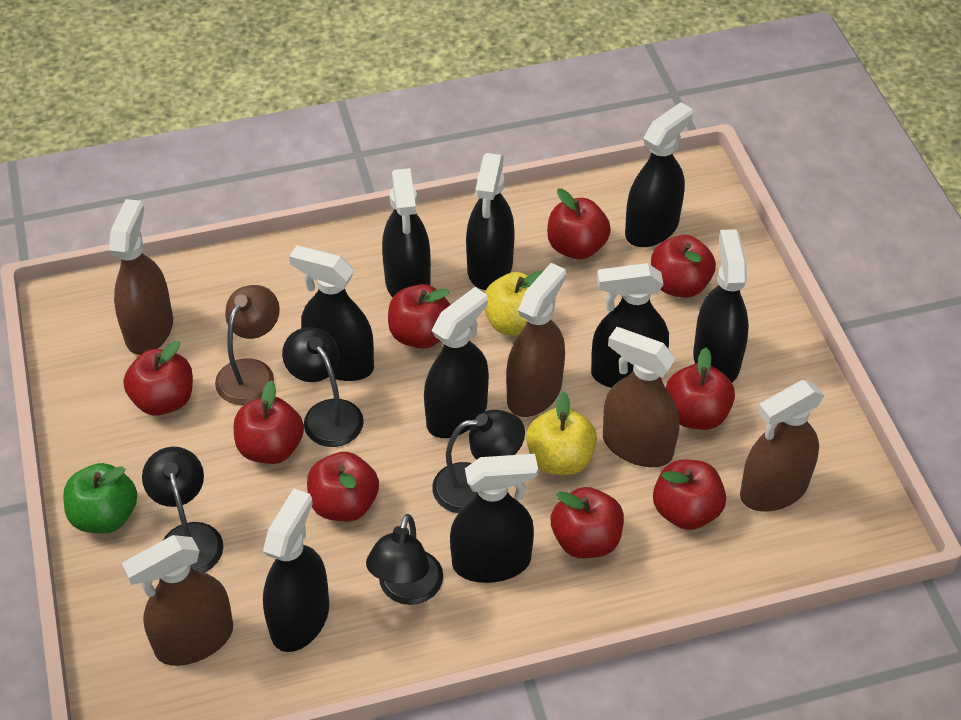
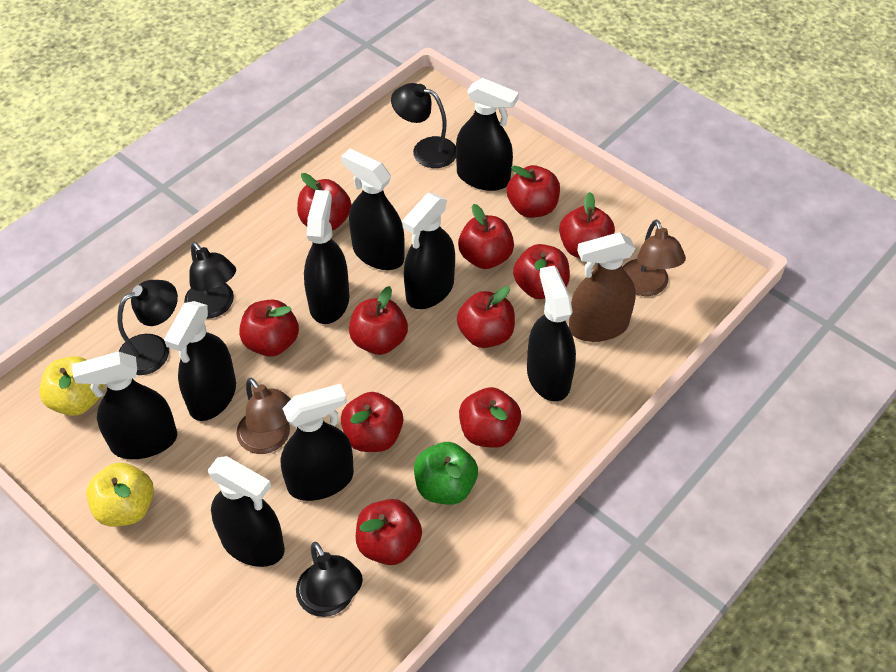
brown lamp: [215,285,280,405] = 1 -> [236,378,291,454] [623,220,686,296] = 2
brown spray bottle: [109,199,173,355] [122,535,233,666] [506,263,566,417] [603,327,679,467] [740,380,825,512] = 5 -> [569,232,636,342] = 1
red apple: [123,341,193,416] [234,380,304,464] [307,452,379,522] [388,284,450,349] [547,188,611,259] [551,487,624,558] [651,235,716,298] [653,459,726,530] [666,348,735,430] = 9 -> [239,300,299,357] [297,173,351,231] [341,392,403,452] [349,286,408,355] [356,499,422,565] [457,286,515,348] [458,204,514,269] [459,387,521,448] [507,165,560,218] [513,244,570,299] [559,192,615,258] = 11

